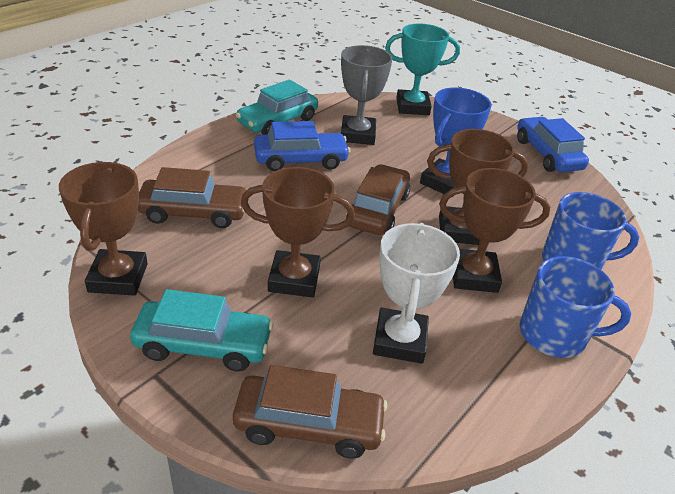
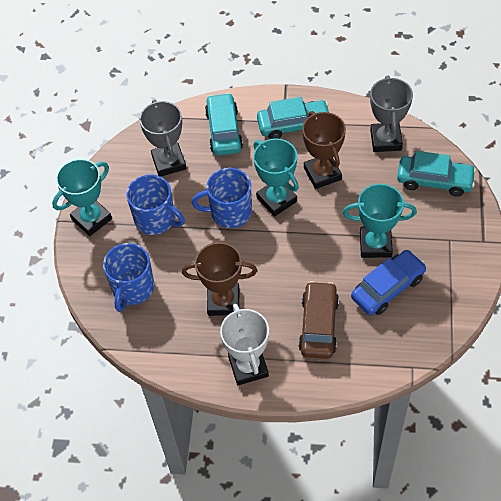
blue car: [254,121,350,171] [517,117,589,172] = 2 -> [351,250,427,315] = 1
blue mug: [520,256,631,358] [542,192,639,270] = 2 -> [103,243,154,312] [126,175,185,235] [192,168,252,228] = 3
blue trophy: [420,87,492,197] = 1 -> none = 0
brown car: [138,167,247,228] [233,365,387,459] [346,164,410,235] = 3 -> [298,281,339,359] = 1
brown trophy: [59,162,148,296] [241,167,355,298] [427,129,528,245] [439,168,550,293] = 4 -> [182,242,257,316] [302,111,346,189] = 2
grey trophy: [341,45,393,145] = 1 -> [139,100,186,177] [370,75,413,152] = 2
turquoise car: [130,289,273,371] [236,80,318,135] = 2 -> [205,93,243,156] [257,97,329,139] [397,151,476,197] = 3
turquoise trophy: [385,23,460,115] = 1 -> [52,159,112,236] [253,138,299,217] [343,184,417,258] = 3

